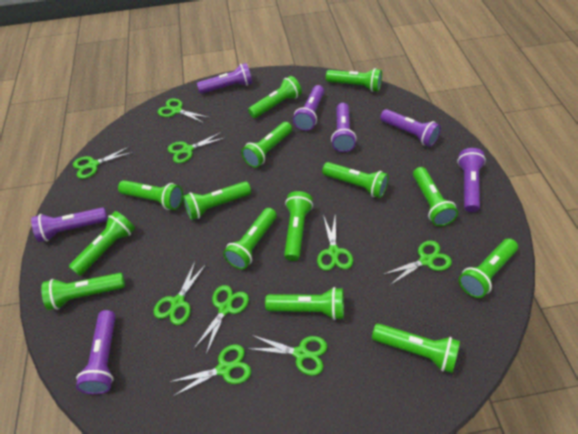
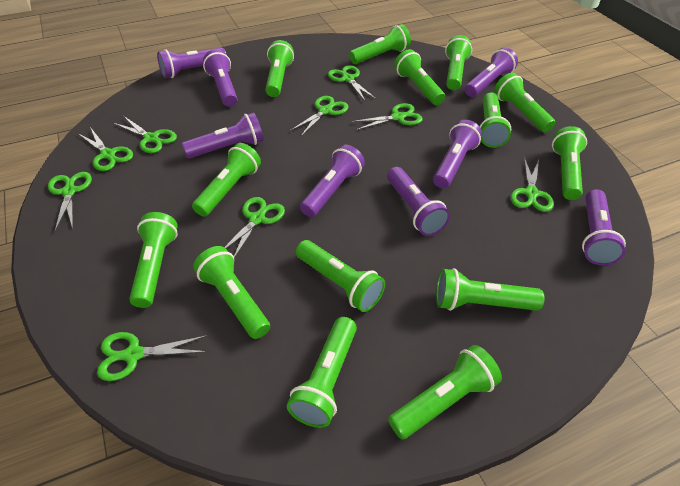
purple flashlight: [31,207,108,242] [76,310,116,395] [197,63,253,94] [293,85,324,131] [331,103,356,152] [380,109,441,147] [457,148,486,212] = 7 -> [157,48,226,78] [182,112,264,159] [203,49,237,107] [300,145,365,217] [387,167,450,236] [433,120,482,188] [465,47,518,97] [582,189,626,266] = 8

